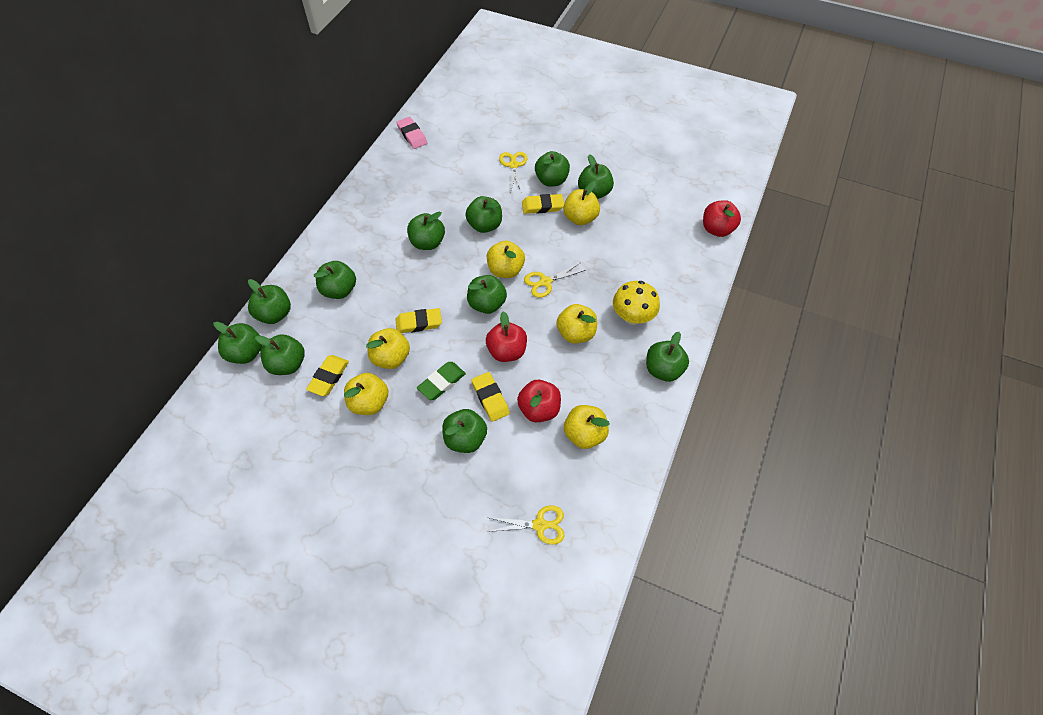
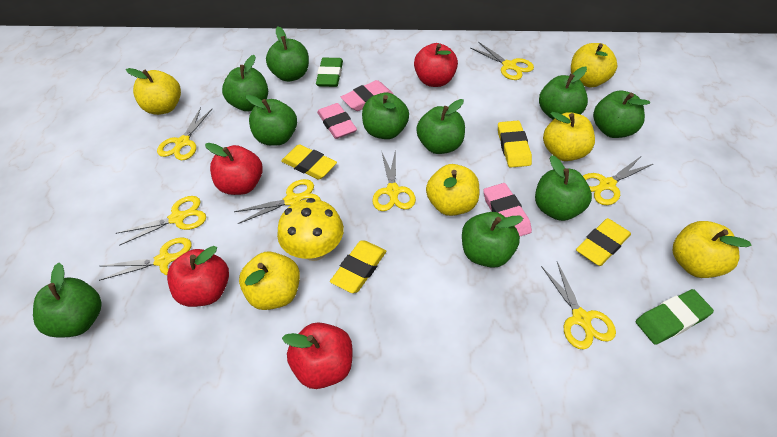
green apple: [214,322,262,364] [248,279,291,324] [255,334,305,375] [314,261,356,299] [407,212,445,250] [442,409,487,453] [465,196,502,233] [467,275,507,314] [535,151,570,186] [578,154,614,199] [646,332,689,382] = 11 -> [33,263,102,338] [222,55,268,111] [246,95,297,145] [266,27,309,82] [362,93,409,139] [416,99,465,154] [462,212,523,268] [535,155,592,221] [539,67,588,120] [593,91,650,138] = 10
green eraser: [417,362,466,400] = 1 -> [316,58,343,87] [636,289,714,345] = 2
pink eraser: [396,117,427,149] = 1 -> [317,103,357,139] [341,80,393,111] [483,183,532,236] = 3
red apple: [486,311,527,362] [517,380,561,422] [703,200,741,237] = 3 -> [167,246,229,307] [205,143,263,195] [282,322,353,389] [414,43,458,87] = 4
yellow scissors: [487,505,564,545] [499,152,528,191] [524,263,586,298] = 3 -> [99,237,192,281] [116,196,206,246] [157,107,212,160] [234,179,321,224] [372,149,416,211] [471,42,534,80] [541,262,616,349] [583,156,653,205] = 8

